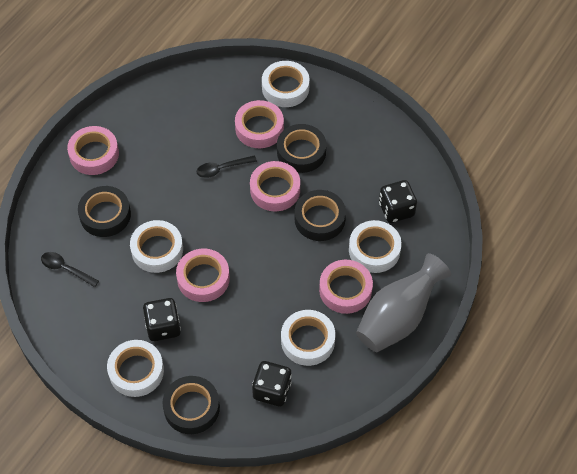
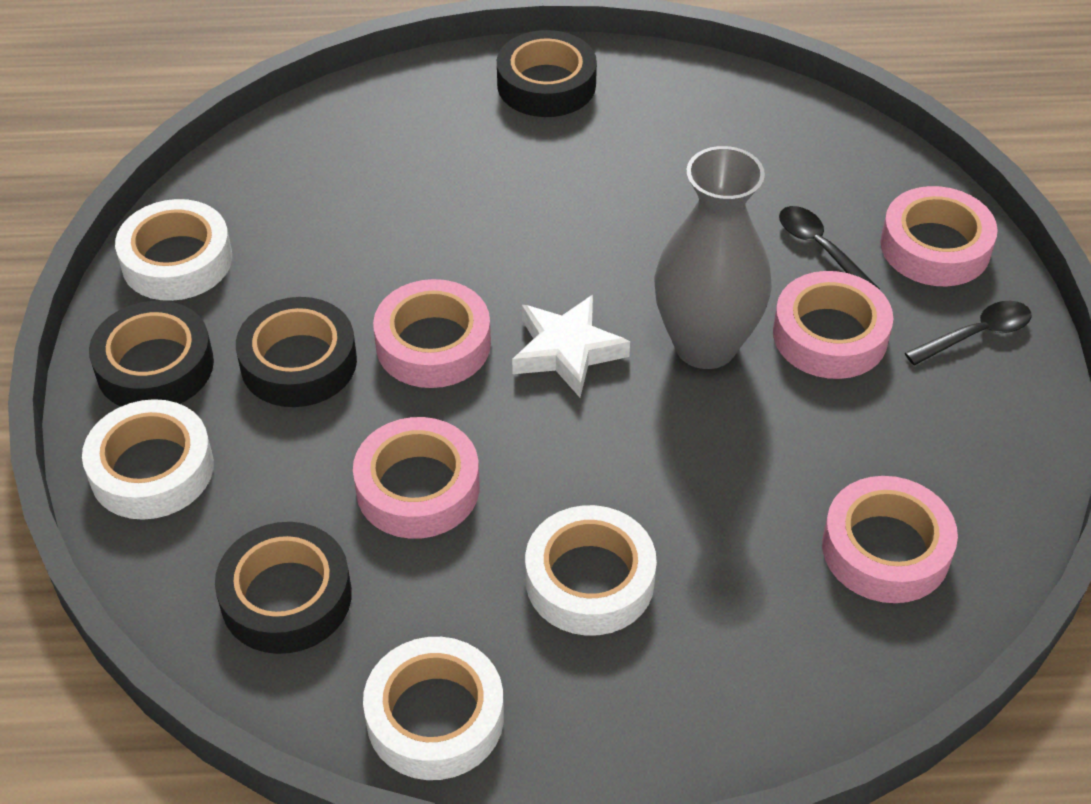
black dice: [143,298,181,341] [252,361,292,406] [379,180,417,223] = 3 -> none = 0
white star: none = 0 -> [512,295,630,397] = 1
white tape: [107,340,164,397] [130,220,183,273] [262,61,310,107] [281,310,335,366] [349,220,402,273] = 5 -> [82,399,214,520] [115,199,232,301] [363,637,504,780] [525,505,657,636] = 4

